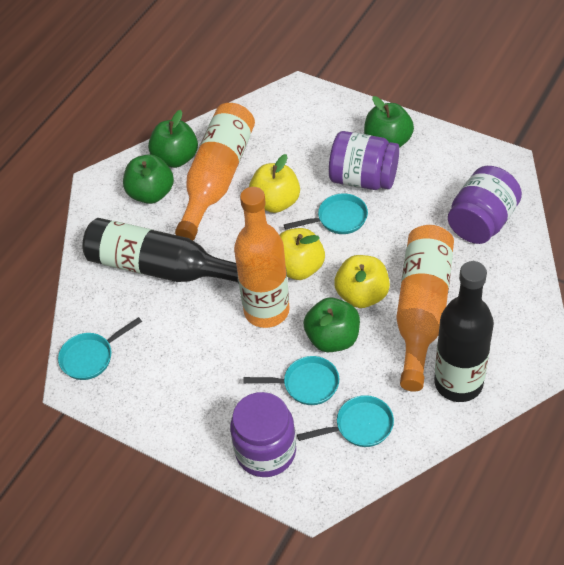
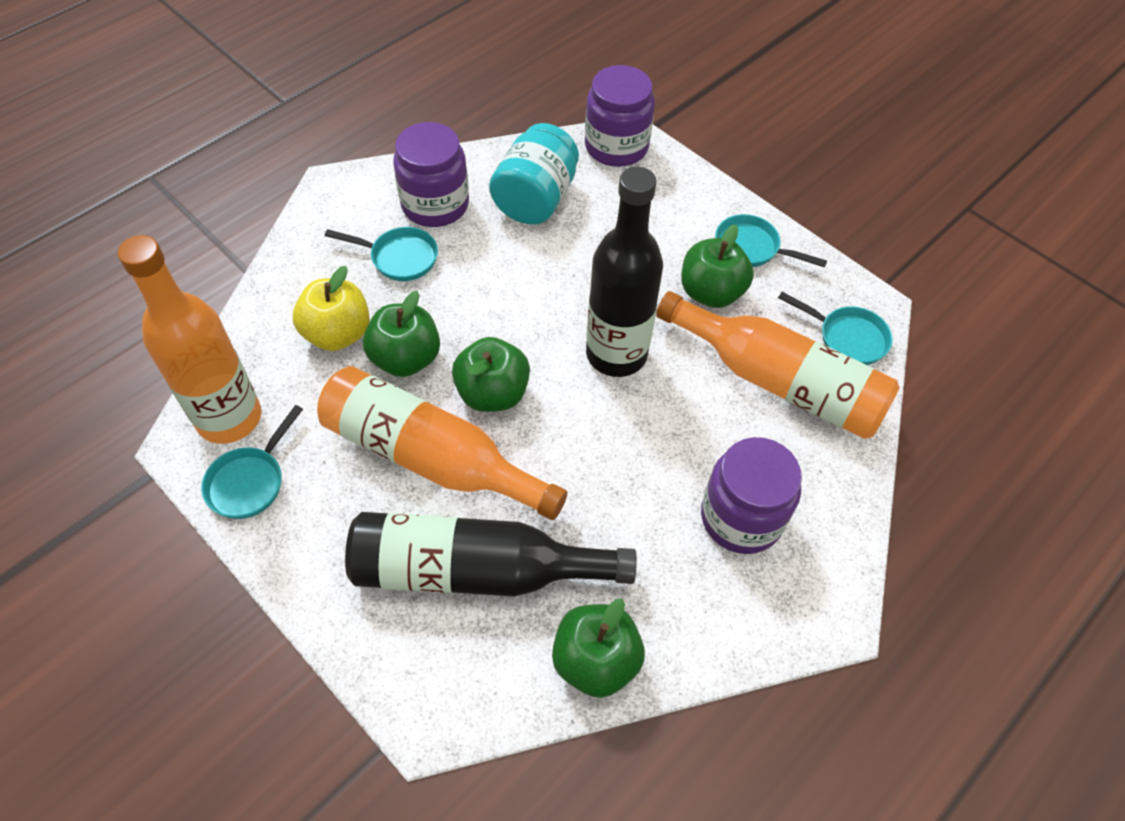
turquoise jar: none = 0 -> [489,123,579,224] = 1
yellow apple: [249,154,300,213] [279,228,325,280] [334,255,390,308] = 3 -> [293,266,370,351] = 1

